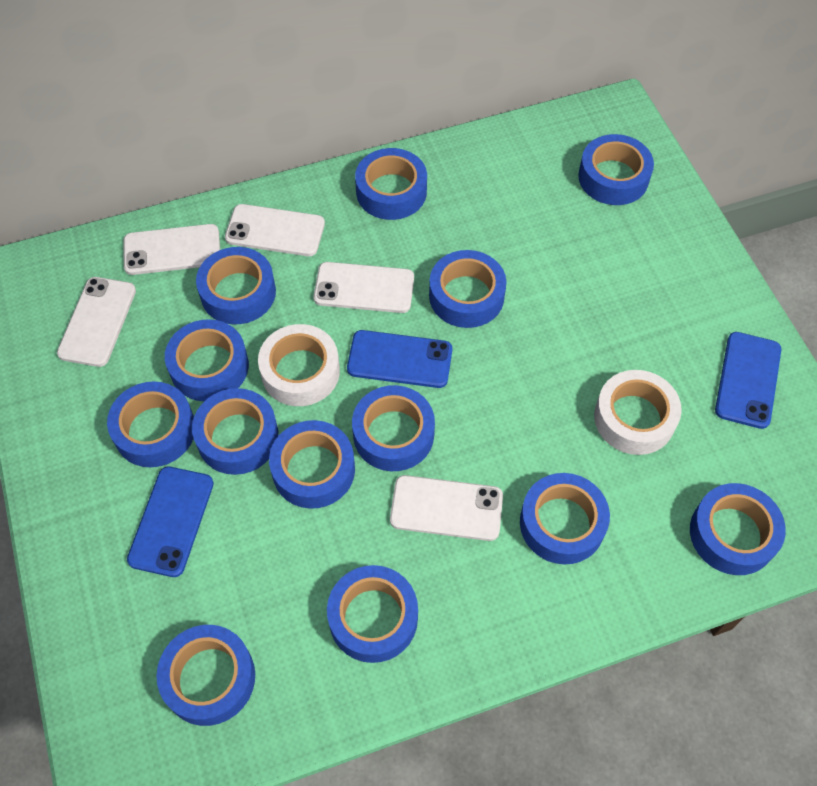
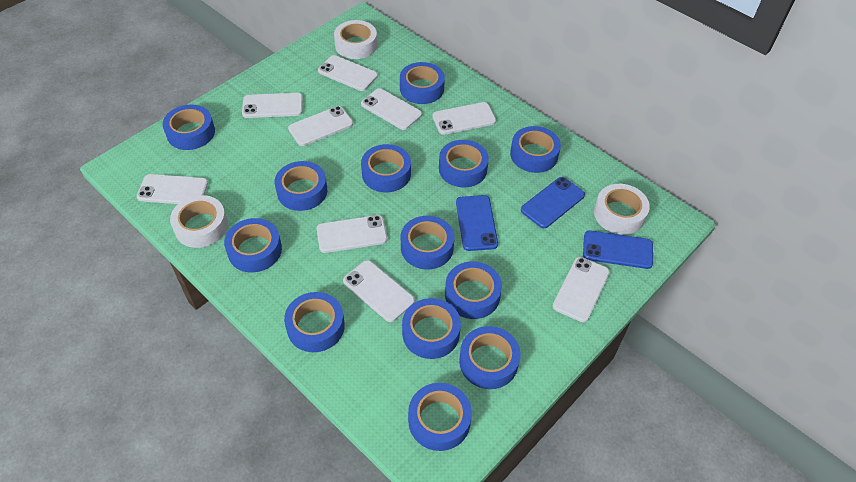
white phone: [57,277,136,367] [123,224,220,275] [225,204,325,256] [314,262,414,313] [390,475,503,541] = 5 -> [137,174,208,204] [242,93,303,118] [288,106,353,146] [316,215,387,253] [318,55,378,91] [343,260,415,322] [361,88,422,130] [432,102,496,135] [553,257,610,322] = 9
white tape: [258,324,340,406] [594,370,682,455] = 2 -> [170,195,228,248] [334,20,377,59] [594,184,650,235] = 3

